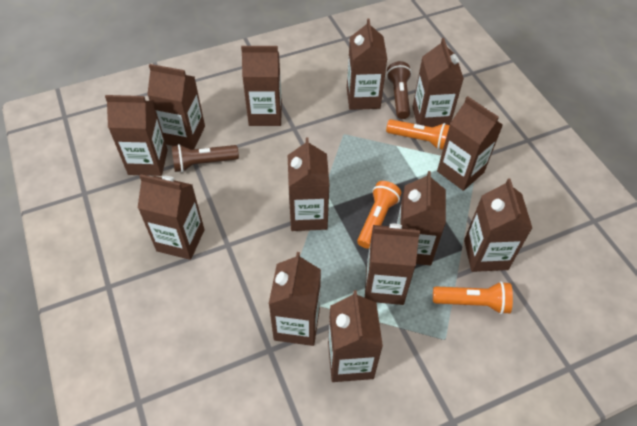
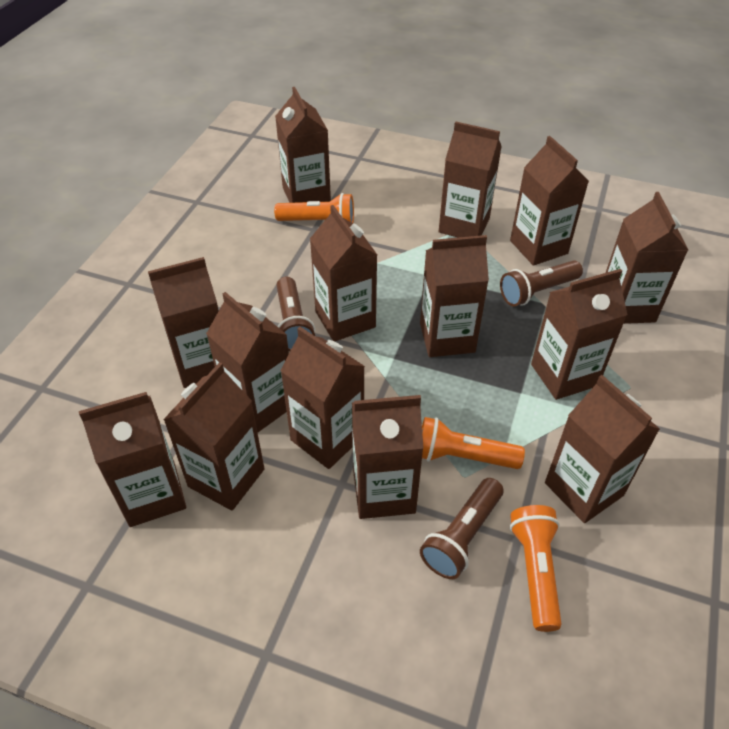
brown carton: [105,95,168,176] [138,174,205,260] [147,64,205,150] [241,46,282,126] [269,252,321,346] [288,137,330,231] [328,290,383,382] [347,19,387,110] [365,224,420,305] [397,171,446,265] [412,38,464,127] [437,96,503,191] [464,178,533,272] = 13 -> [79,392,186,527] [148,257,219,388] [163,362,264,511] [206,292,289,433] [275,87,331,203] [280,327,365,469] [310,205,377,341] [352,395,423,519] [420,235,489,357] [439,122,502,237] [510,136,589,266] [531,269,627,400] [545,375,660,523] [606,192,688,324] = 14
brown flashlight: [171,144,239,172] [386,61,412,119] = 2 -> [277,276,315,351] [420,478,503,579] [500,260,583,307] = 3

